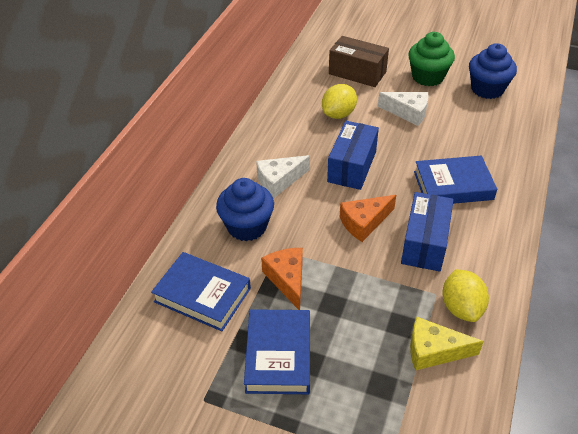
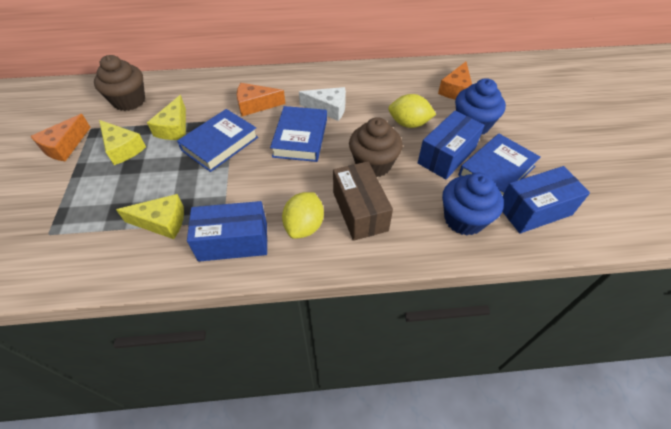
blue box: [327,121,379,190] [401,192,454,272] = 2 -> [187,201,267,262] [418,110,485,179] [502,166,590,234] = 3
brown cupcake: none = 0 -> [94,55,145,111] [349,117,403,177] = 2
green cupcake: [408,32,455,86] = 1 -> none = 0
orange cheese: [261,248,303,310] [340,195,396,242] = 2 -> [30,114,91,161] [237,83,285,116] [438,62,472,100] = 3
white cheese: [256,155,310,198] [378,92,429,126] = 2 -> [299,87,346,121] = 1
yellow cheese: [410,317,484,371] = 1 -> [99,120,146,165] [116,194,184,239] [147,95,186,140] = 3

